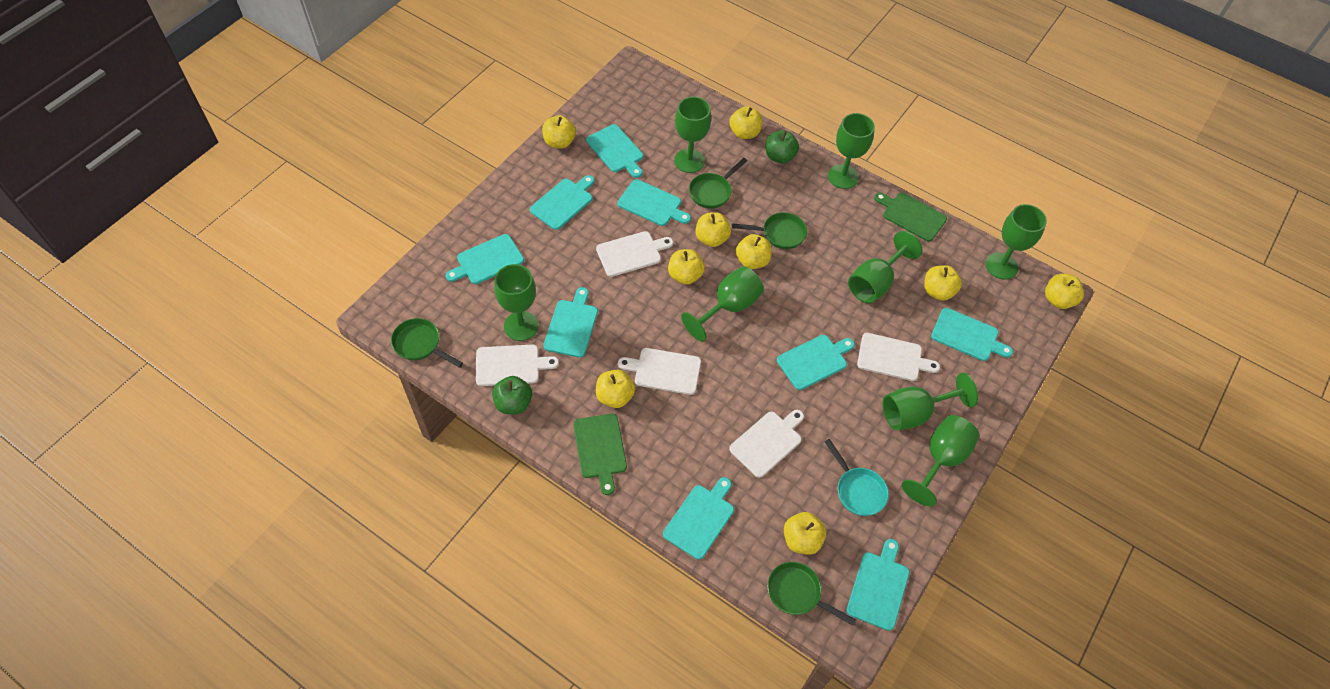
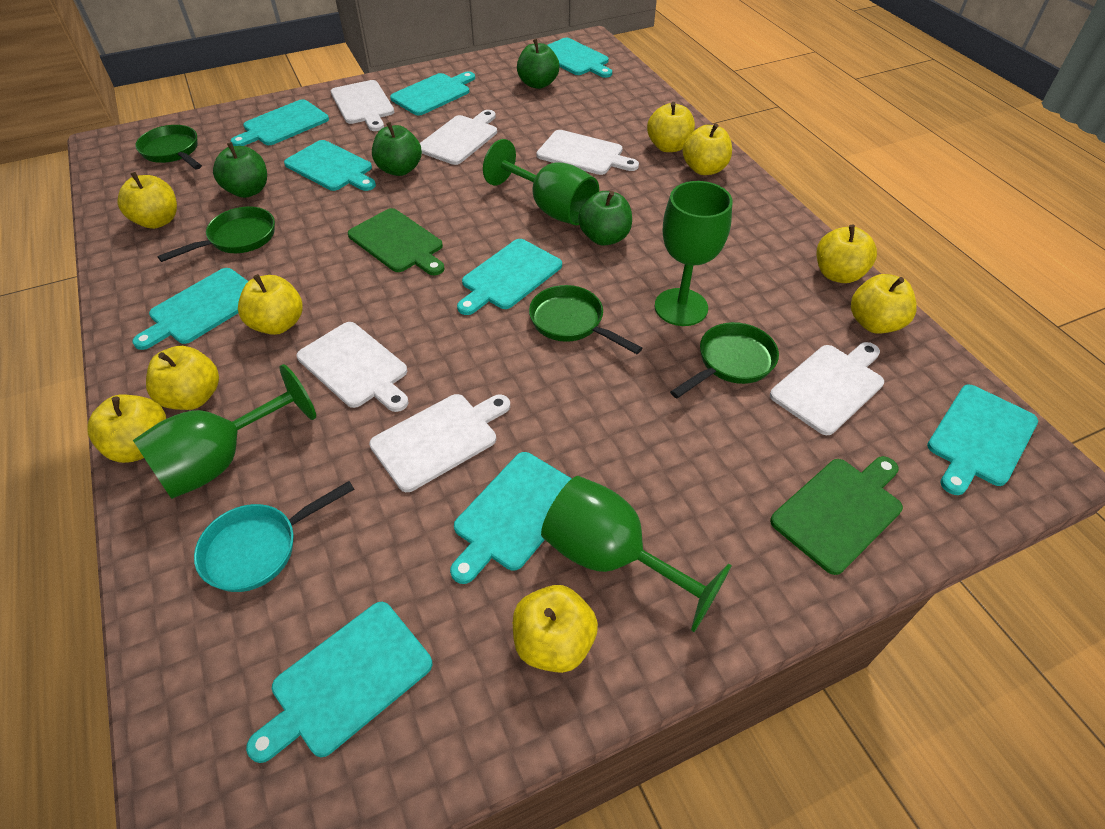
green apple: [492,376,532,414] [766,130,799,163] = 2 -> [213,142,267,198] [372,122,422,176] [517,39,559,89] [578,191,632,246] = 4
green goblet: [494,264,538,341] [674,97,711,173] [681,266,764,341] [828,113,875,189] [848,231,922,303] [883,373,978,430] [902,415,980,507] [986,204,1047,280] = 8 -> [133,364,316,499] [483,139,599,225] [541,476,732,632] [655,181,733,326] = 4
white cutting board: [476,345,559,386] [596,231,673,277] [618,348,701,395] [729,410,804,478] [857,333,940,381] = 5 -> [297,322,408,412] [331,80,394,131] [369,394,510,492] [420,110,497,165] [536,130,639,175] [770,342,884,435] = 6

